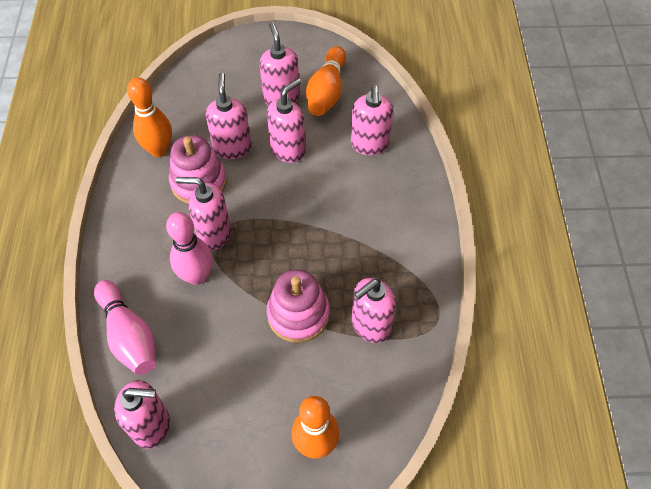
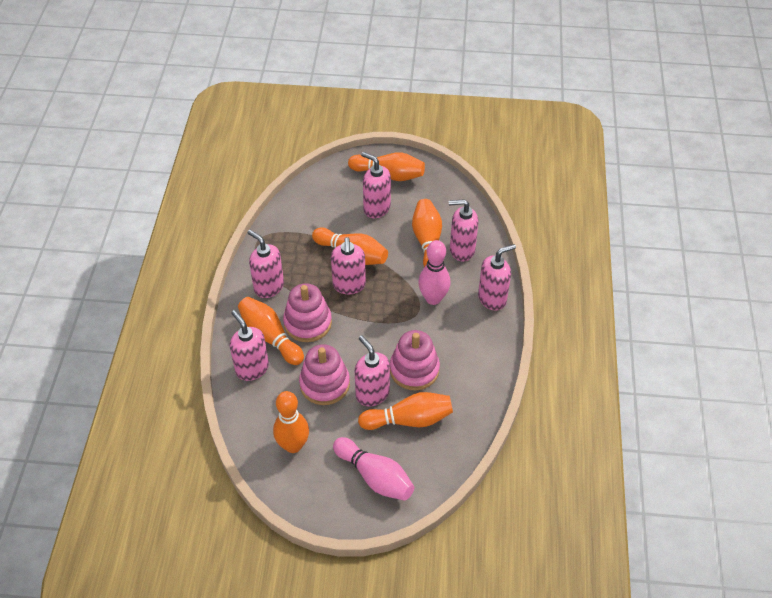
orange bowling pin: [127,77,172,157] [292,396,339,459] [306,46,346,116] = 3 -> [238,297,304,365] [273,391,309,453] [312,227,388,265] [348,152,425,181] [358,392,453,430] [412,199,442,267] = 6
pink stacking toy: [169,135,227,204] [267,269,330,343] = 2 -> [283,283,332,342] [299,344,350,405] [390,330,440,390] = 3

